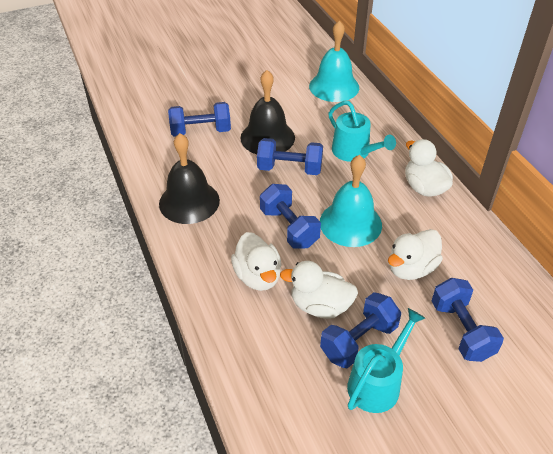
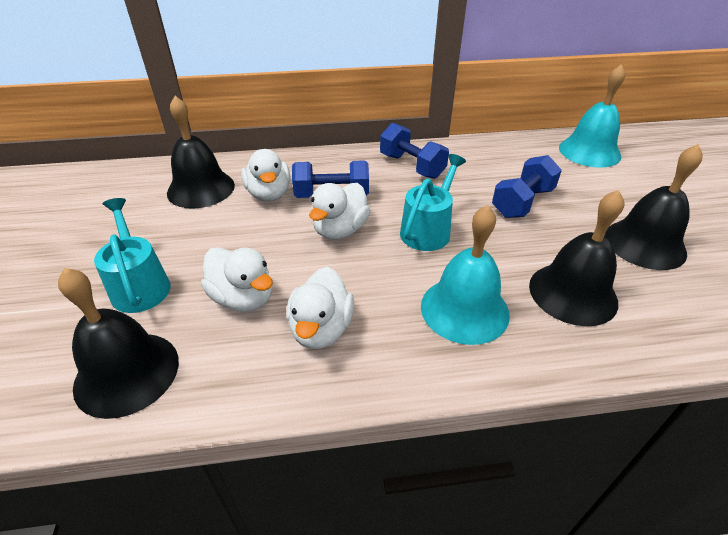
black bell: [159,133,220,224] [240,70,295,154] = 2 -> [58,268,179,419] [167,96,235,209] [529,190,624,326] [605,144,703,270] = 4
blue dumbbell: [168,102,231,137] [257,138,323,175] [260,184,321,249] [320,292,401,368] [432,278,504,362] = 5 -> [292,161,369,198] [380,123,449,179] [492,155,562,218] = 3

